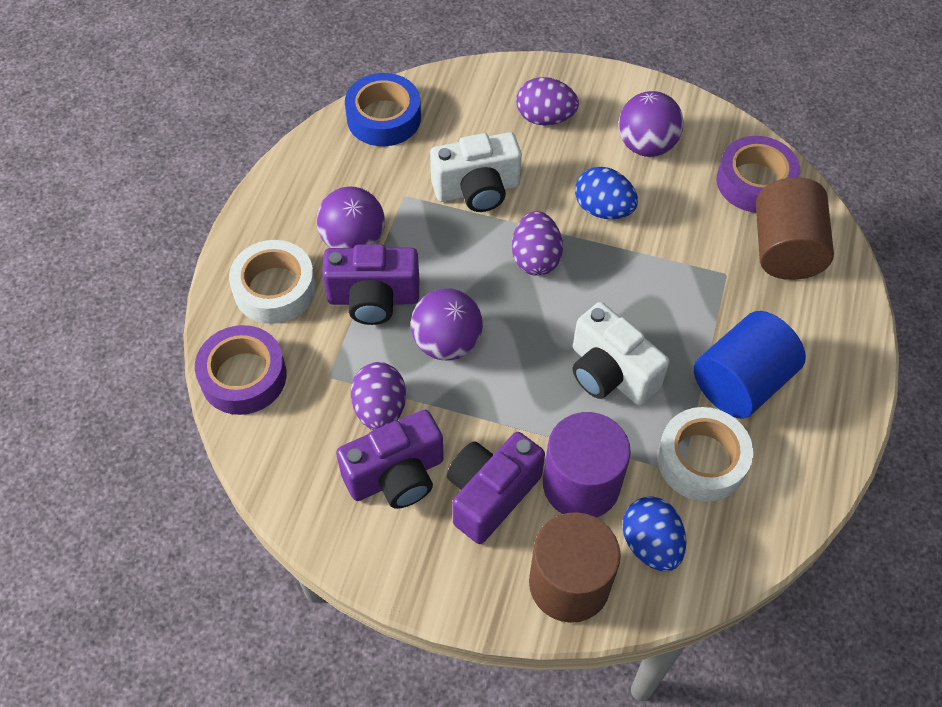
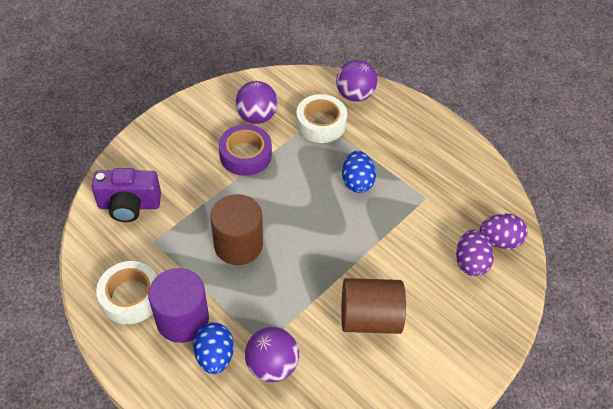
blue cylinder: [694,311,806,419] = 1 -> none = 0
blue tape: [345,73,421,146] = 1 -> none = 0
purple camera: [322,244,419,325] [336,410,444,509] [447,432,545,544] = 3 -> [92,168,161,222] = 1
purple egg: [351,362,406,430] [512,211,563,276] [516,77,579,125] = 3 -> [456,230,494,276] [480,214,527,249] = 2
purple tape: [195,325,287,415] [717,136,800,213] = 2 -> [219,124,272,176] = 1
white camera: [430,132,522,212] [573,302,669,405] = 2 -> none = 0

